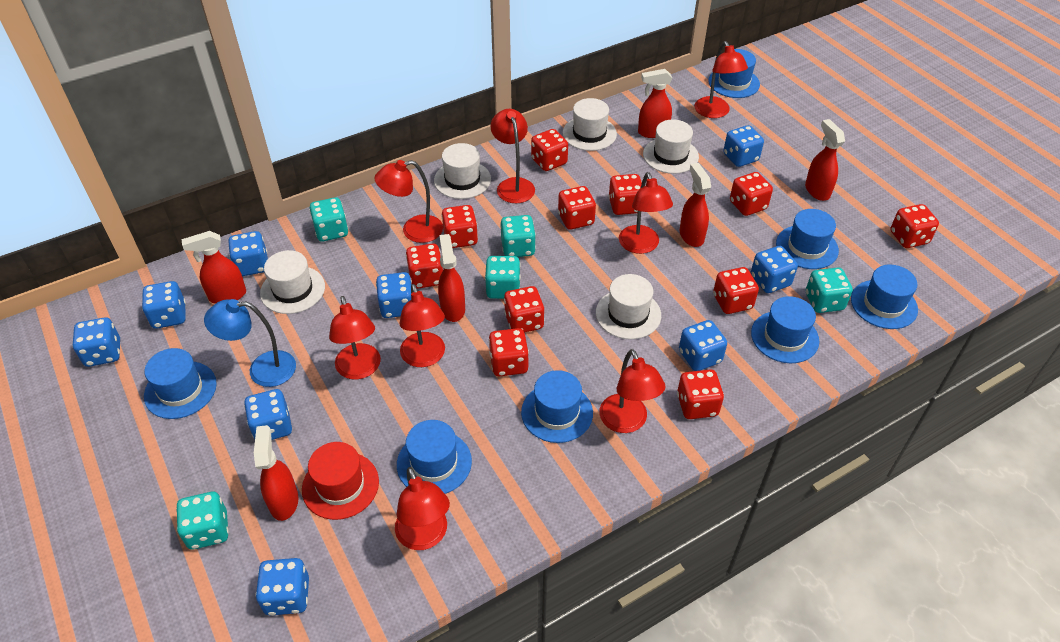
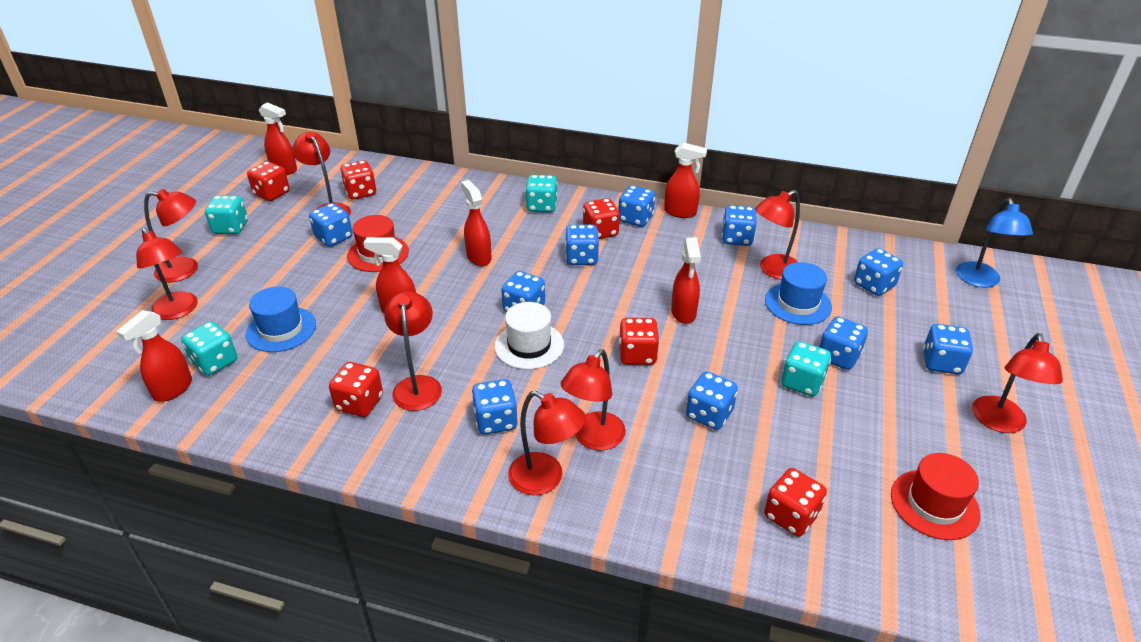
blue dice: [72,317,120,367] [142,281,186,329] [228,231,268,276] [244,389,292,440] [256,558,309,616] [376,272,412,318] [679,320,727,371] [723,125,764,167] [751,246,798,293] = 9 -> [309,203,353,247] [472,379,518,434] [501,271,545,312] [565,224,599,265] [618,185,655,227] [686,371,738,430] [722,205,757,246] [819,316,868,370] [854,248,903,296] [923,324,973,374] = 10
blue hat: [144,348,217,419] [397,420,472,494] [521,370,593,443] [708,49,760,98] [751,296,819,363] [776,209,839,269] [851,265,918,329] = 7 -> [246,286,316,352] [765,262,832,325] = 2
red dice: [406,243,443,289] [441,205,478,248] [489,328,529,377] [504,286,544,332] [531,129,568,171] [558,186,596,230] [608,174,642,215] [677,370,724,419] [713,267,759,314] [730,172,773,216] [890,204,939,248] = 11 -> [247,161,290,201] [329,362,383,417] [340,160,377,200] [583,198,620,239] [619,318,659,365] [764,468,827,537] = 6
red hat: [302,442,379,520] = 1 -> [347,215,409,272] [891,453,980,540] = 2
turquoise dice: [176,492,229,550] [309,197,348,242] [485,256,521,299] [500,215,536,257] [806,267,853,313] = 5 -> [181,321,237,376] [205,195,248,234] [525,175,557,212] [781,341,831,396] = 4
white hat: [260,250,325,314] [434,143,491,199] [563,98,617,151] [596,274,661,339] [643,119,699,174] = 5 -> [494,302,564,370] = 1

